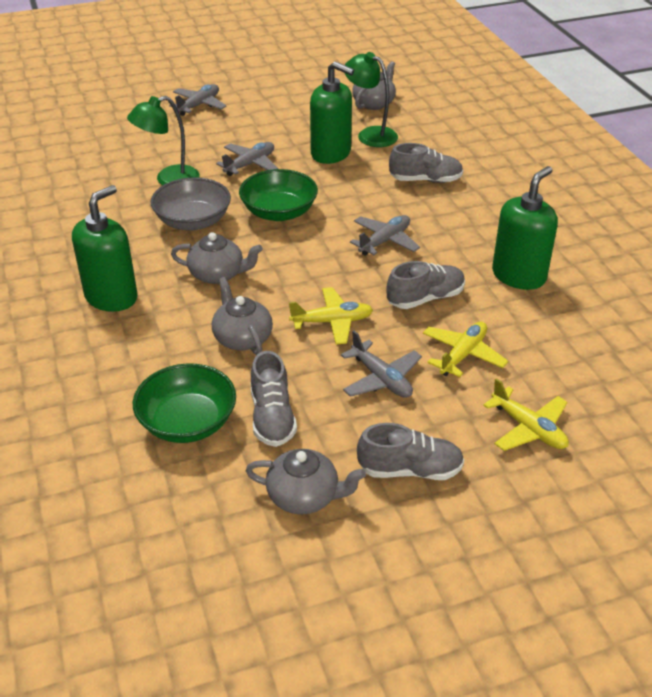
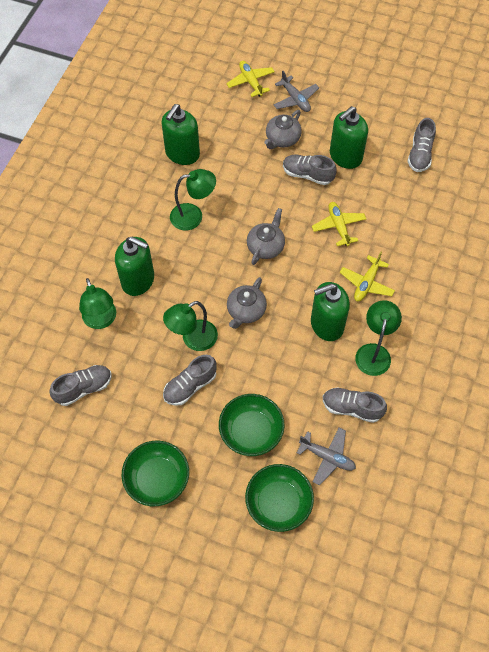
green bowl: [133,363,236,443] [239,169,318,221] = 2 -> [122,441,189,506] [219,394,284,456] [245,464,314,532] = 3
green lamp: [127,96,200,185] [345,52,398,147] = 2 -> [79,278,116,329] [163,301,218,351] [170,169,216,230] [355,300,402,376] = 4
green soap dispenser: [72,185,138,312] [310,61,354,164] [492,166,558,290] = 3 -> [115,237,154,296] [161,104,200,165] [311,282,350,341] [330,106,368,169] = 4
grey bowl: [151,177,231,230] = 1 -> none = 0
grey plane: [169,84,227,116] [216,142,278,176] [341,331,422,398] [350,215,420,256] = 4 -> [274,71,319,112] [297,427,356,486] = 2
grey shoe: [251,351,297,447] [357,423,464,480] [386,261,465,309] [389,143,463,183] = 4 -> [49,365,112,406] [163,355,217,406] [283,155,337,185] [323,387,387,423] [407,118,436,172] = 5
grey teapot: [171,232,263,284] [212,277,273,355] [246,449,366,514] [352,61,396,110] = 4 -> [227,277,267,329] [247,208,285,265] [264,110,302,149] = 3

